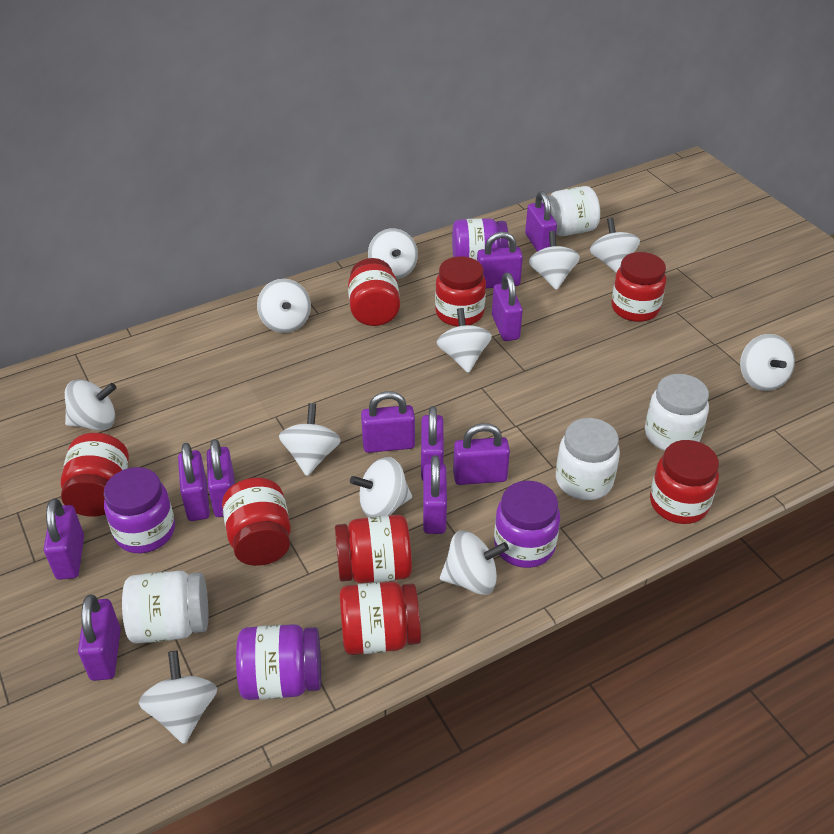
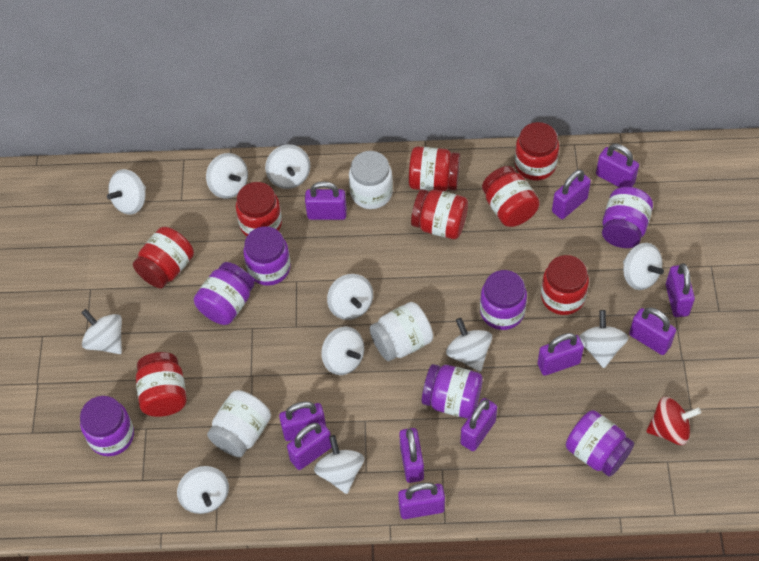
purple jar: [104,467,175,553] [236,624,321,700] [452,218,509,260] [494,481,560,568] = 4 -> [80,396,134,456] [194,262,254,325] [243,226,291,286] [422,364,483,418] [480,270,527,330] [566,410,634,477] [602,187,653,248] = 7
red spinning top: none = 0 -> [646,397,701,445] = 1
white jar: [122,571,208,644] [542,186,600,236] [556,418,620,500] [645,374,709,451] = 4 -> [207,390,271,457] [349,151,393,209] [369,302,433,361] = 3

